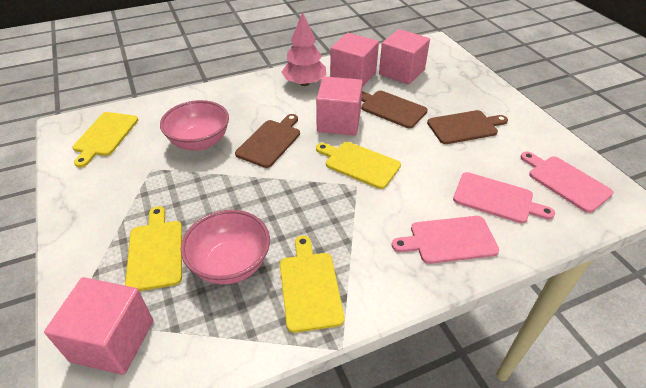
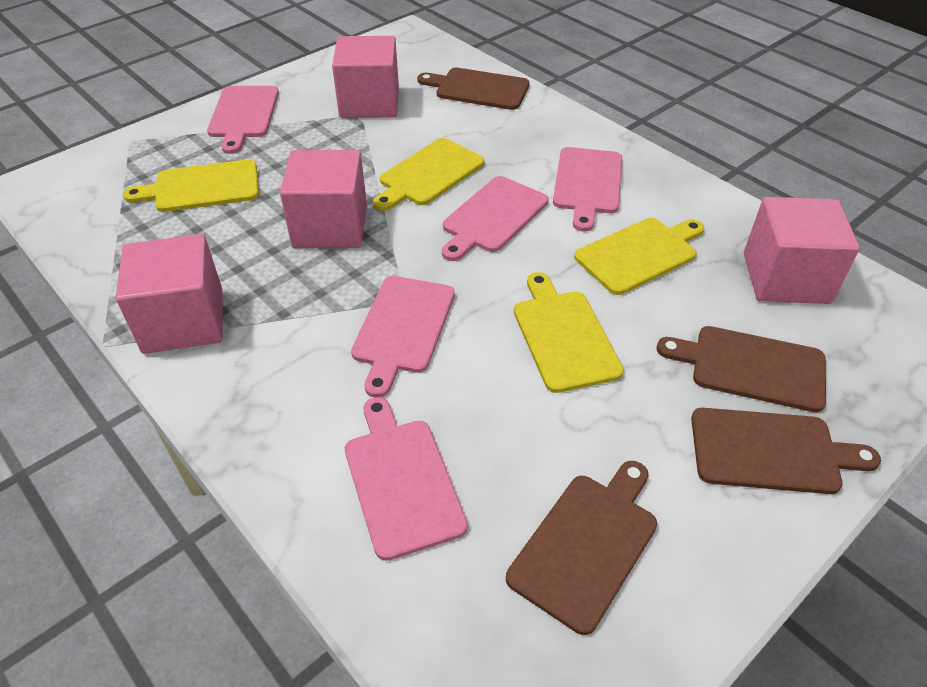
brown cutting board: [235,114,300,168] [361,91,428,128] [427,110,508,144] = 3 -> [417,68,530,110] [506,461,657,635] [657,326,826,412] [691,408,881,494] = 4
pink bowl: [160,100,229,151] [181,210,270,285] = 2 -> none = 0
pink cutting board: [392,216,499,264] [453,172,555,223] [520,151,613,213] = 3 -> [207,86,279,154] [345,397,468,561] [351,276,455,397] [442,176,549,261] [553,147,622,232] = 5
pink tree: [282,12,326,86] = 1 -> none = 0

